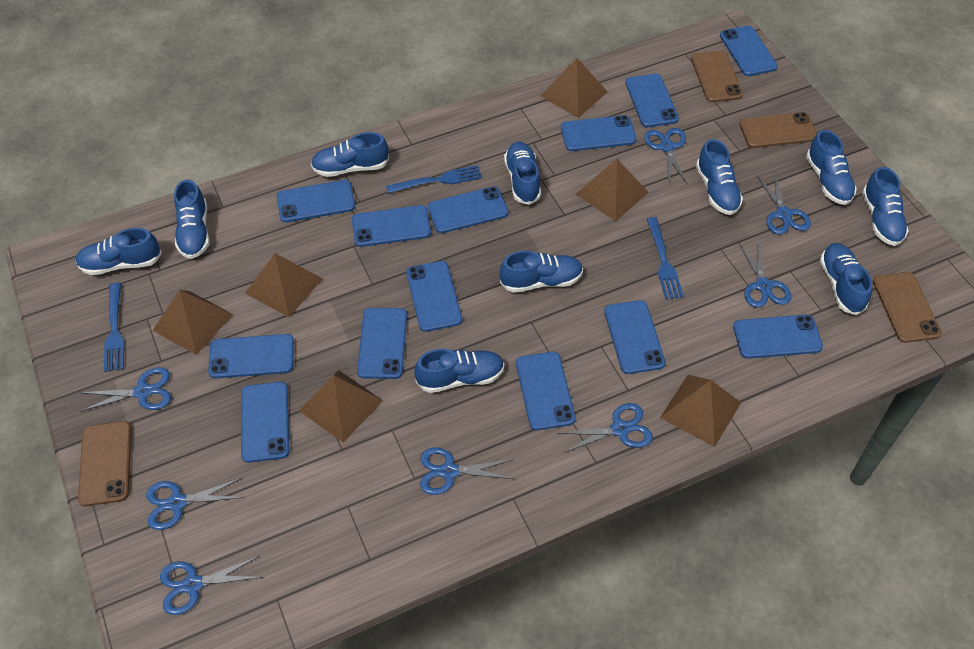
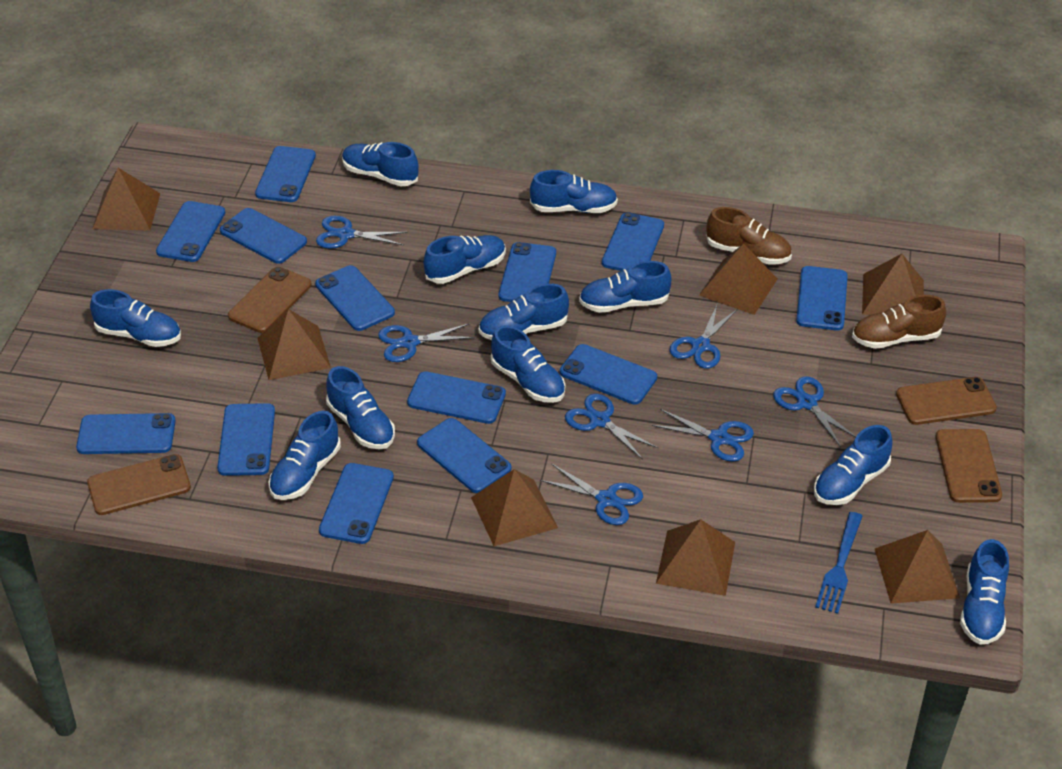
blue fork: [104,282,124,372] [386,165,482,193] [647,217,684,300] = 3 -> [815,512,863,614] = 1
blue scissors: [79,367,171,412] [146,478,244,530] [160,556,262,615] [420,447,514,495] [557,403,653,453] [644,128,688,186] [739,239,791,308] [757,174,811,235] = 8 -> [316,216,407,249] [378,323,475,362] [540,464,643,525] [565,394,658,460] [652,409,754,462] [670,303,738,369] [773,376,856,447] = 7
blue shoe: [75,228,162,275] [174,180,210,259] [311,132,389,177] [414,349,504,393] [500,251,583,293] [504,142,541,205] [696,139,743,215] [806,130,857,205] [820,243,872,315] [862,167,909,246] = 10 -> [90,289,181,347] [269,411,341,500] [326,366,395,449] [342,142,419,186] [424,235,506,284] [479,284,569,340] [491,325,565,403] [530,170,618,213] [579,261,671,313] [814,425,892,505] [960,539,1009,645] = 11
brown pyramid: [152,290,233,355] [245,253,323,317] [299,370,383,443] [540,58,608,118] [576,159,649,221] [660,375,741,447] = 6 -> [92,168,160,231] [258,309,331,380] [471,469,558,546] [656,519,735,596] [699,243,777,315] [862,254,924,315] [875,530,960,604] = 7
brown shoe: none = 0 -> [706,207,792,265] [852,295,946,349] = 2

